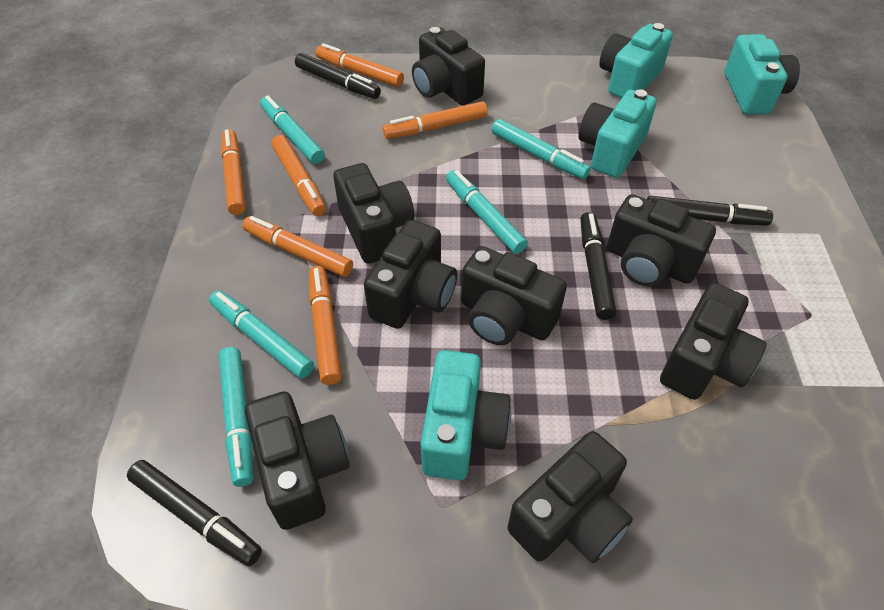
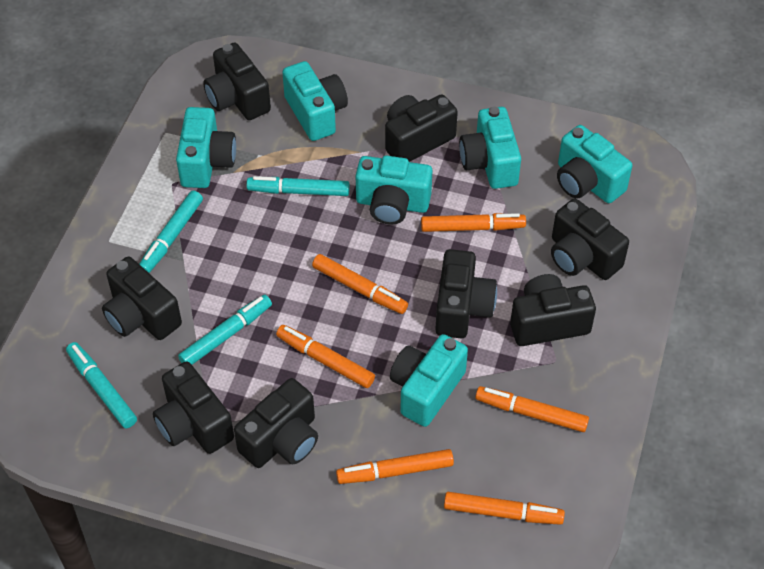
black marker: [127,460,262,566] [295,53,381,99] [580,212,616,320] [647,196,773,225] = 4 -> none = 0
turquoise camera: [421,350,511,480] [578,89,657,178] [599,23,673,98] [725,34,800,114] = 4 -> [176,107,236,188] [282,61,348,141] [356,156,432,225] [390,334,468,427] [459,106,521,189] [557,125,632,203] = 6
turquoise marker: [209,290,314,379] [219,347,253,487] [260,95,325,164] [446,170,528,254] [492,119,591,179] = 5 -> [66,342,137,428] [139,191,203,273] [178,295,272,365] [246,176,350,196] = 4

